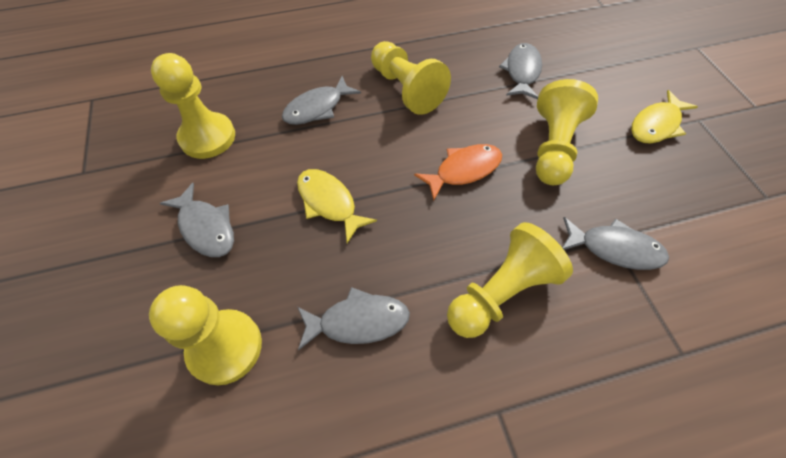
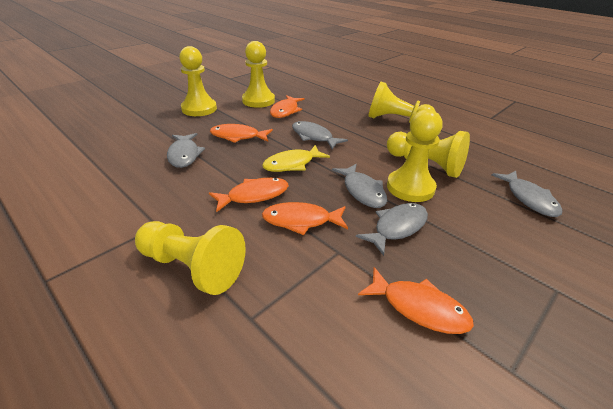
orange fish: [414,144,502,201] = 1 -> [209,177,289,212] [210,124,273,143] [262,202,348,235] [270,95,305,118] [358,267,474,334] = 5
yellow fish: [297,169,377,243] [631,90,698,143] = 2 -> [262,145,330,172] = 1
yellow pawn: [149,285,262,385] [151,53,235,159] [371,41,451,115] [447,222,573,338] [536,79,598,185] = 5 -> [135,221,246,295] [179,46,217,116] [242,41,275,108] [368,82,436,123] [387,109,443,202] [387,131,470,178] = 6

